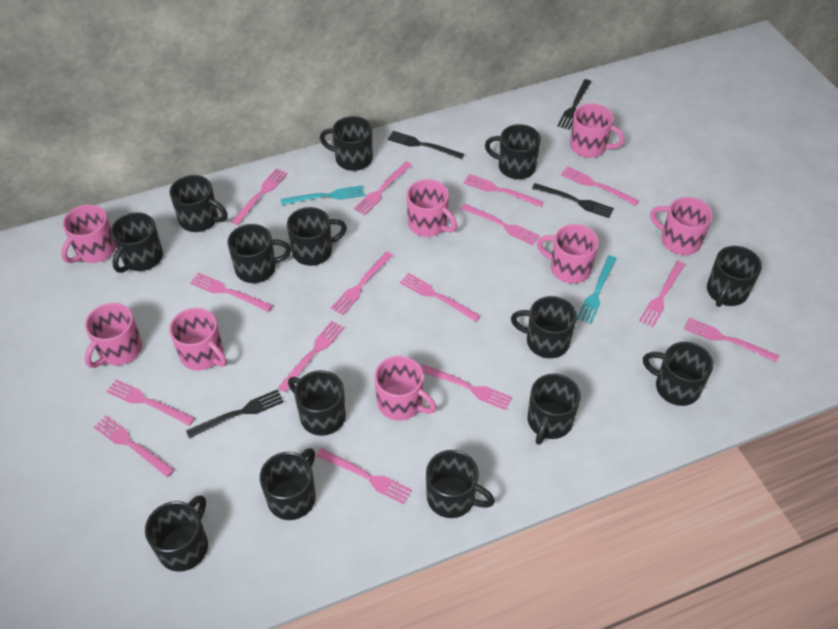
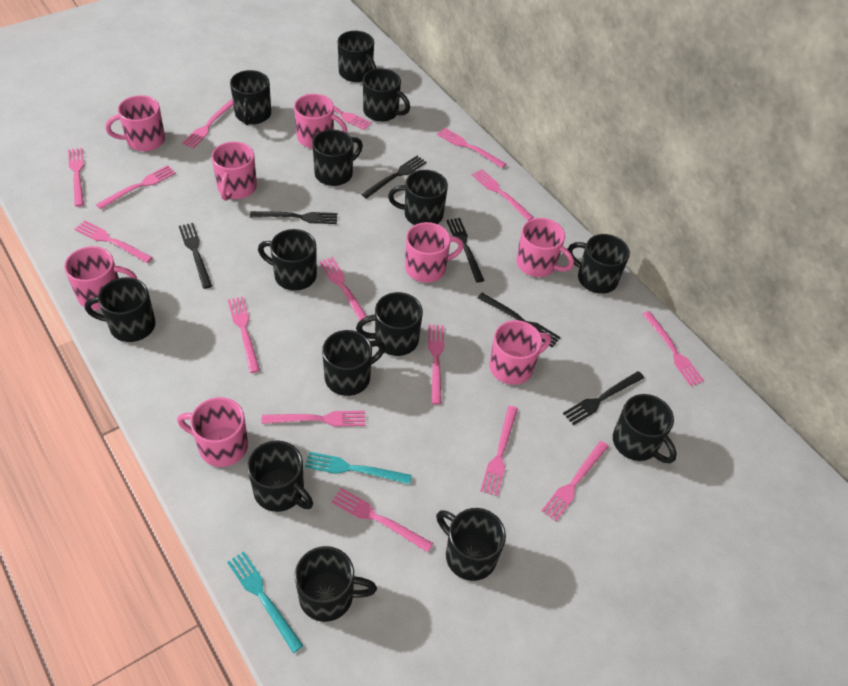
black fork: [186,389,284,438] [388,131,465,159] [532,183,614,218] [557,79,591,130] = 4 -> [179,223,212,289] [250,211,337,224] [361,156,427,199] [446,218,485,283] [477,293,561,348] [563,371,644,425] = 6

